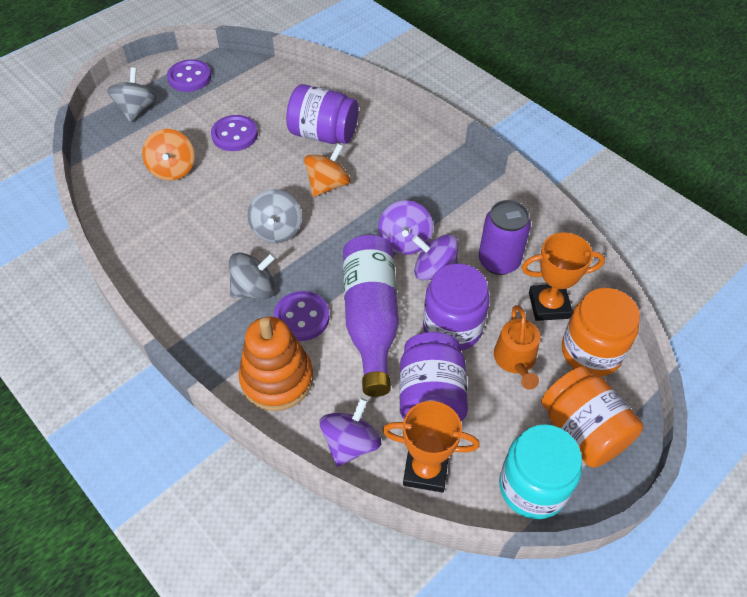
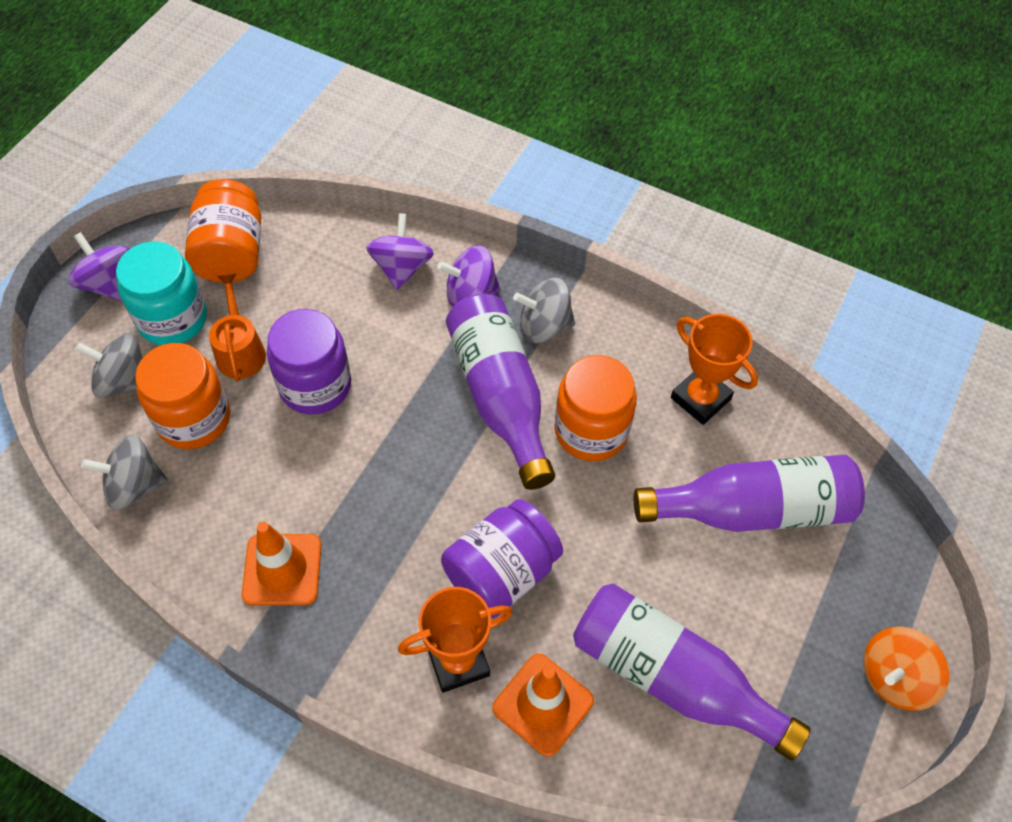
orange jar: [541,366,643,468] [562,288,640,377] = 2 -> [135,343,230,449] [185,179,261,283] [554,355,637,461] = 3
orange spinning top: [142,129,195,181] [304,144,350,197] = 2 -> [864,627,949,711] = 1
orange stacking toy: [239,317,313,411] = 1 -> none = 0
orange traffic cone: none = 0 -> [242,522,321,606] [492,653,594,757] = 2
purple bottle: [343,234,399,397] = 1 -> [446,294,555,490] [573,583,811,761] [634,455,865,532] = 3
purple button: [167,59,211,92] [211,115,258,151] [274,291,329,341] = 3 -> none = 0
purple can: [479,200,531,275] = 1 -> none = 0
purple jar: [286,84,359,144] [399,332,468,421] [423,264,490,351] = 3 -> [267,309,351,414] [441,499,563,619] = 2

